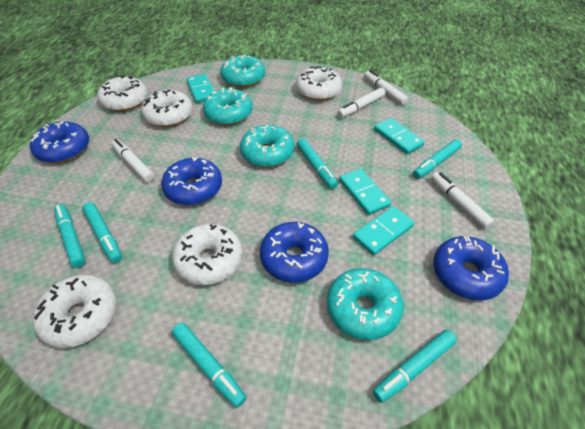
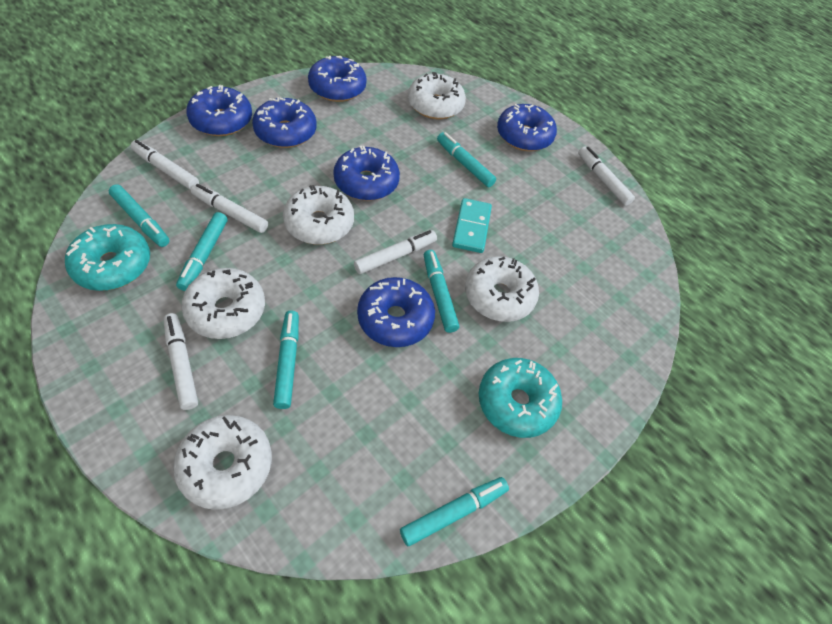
blue donut: [30,121,89,163] [161,157,222,205] [260,222,329,283] [433,236,509,300] = 4 -> [186,85,252,136] [252,97,317,148] [308,56,367,102] [333,146,400,201] [357,277,435,347] [497,104,557,151] = 6
turquoise domino: [186,74,214,103] [339,169,391,215] [353,206,414,255] [374,118,425,154] = 4 -> [452,198,492,253] = 1
turquoise donut: [203,87,253,125] [220,55,265,87] [240,125,295,167] [327,268,404,340] = 4 -> [65,224,150,291] [479,358,562,438] = 2
white marker: [111,139,154,182] [337,88,386,118] [364,70,409,105] [431,172,494,229] = 4 -> [131,140,199,190] [163,313,198,410] [191,184,268,233] [354,230,437,274] [578,146,635,206] = 5

